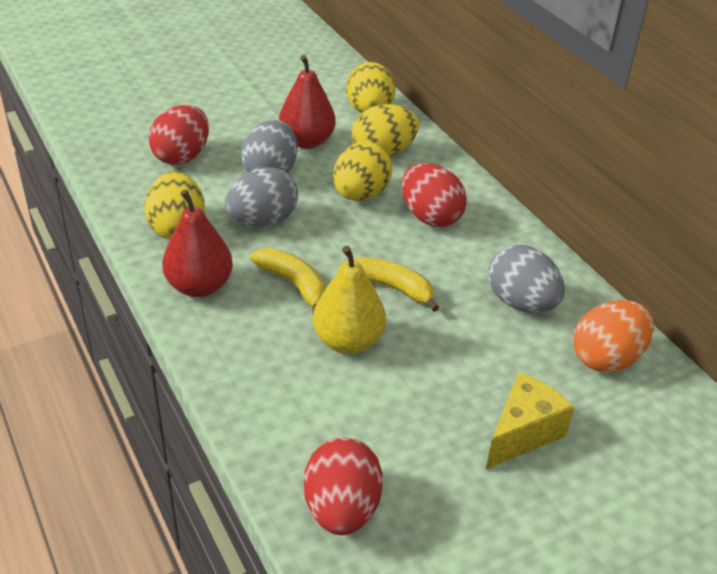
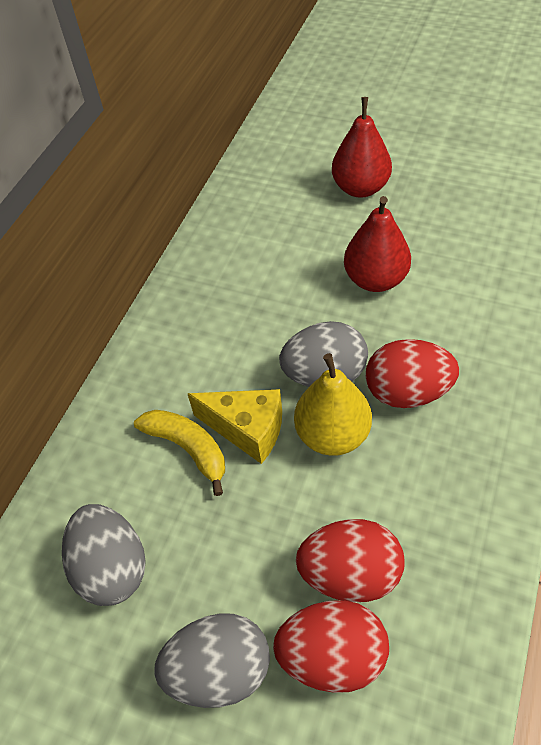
orange egg: [573,300,654,372] = 1 -> none = 0
yellow banana: [250,248,326,314] [338,257,439,312] = 2 -> [134,410,225,496] = 1
yellow egg: [145,171,205,240] [333,141,392,201] [346,62,395,113] [352,104,419,157] = 4 -> none = 0

